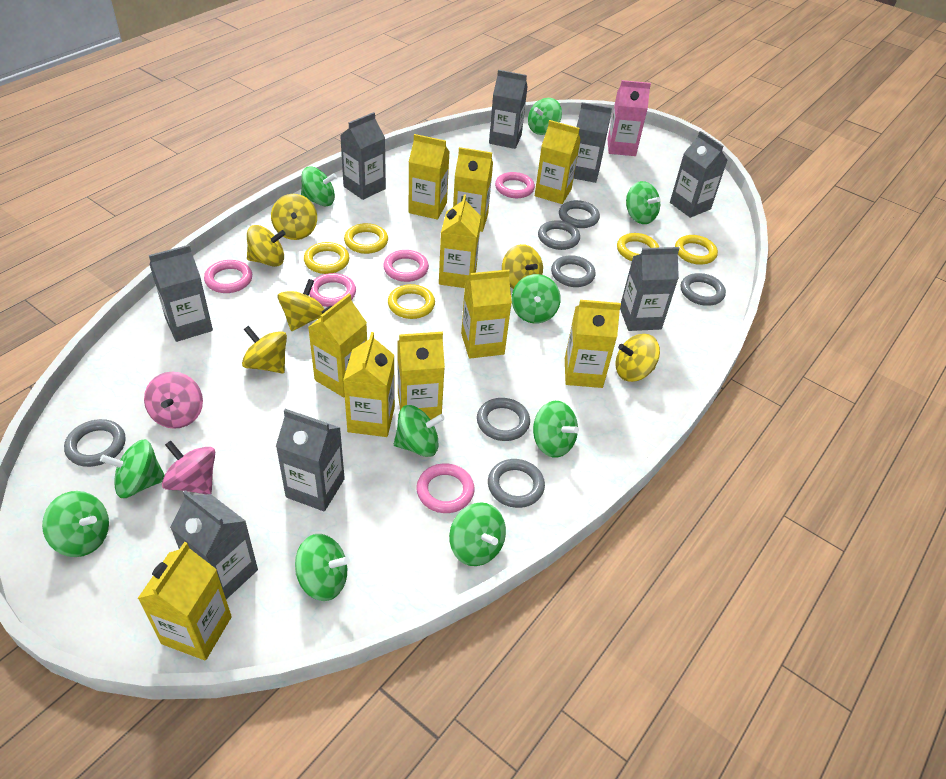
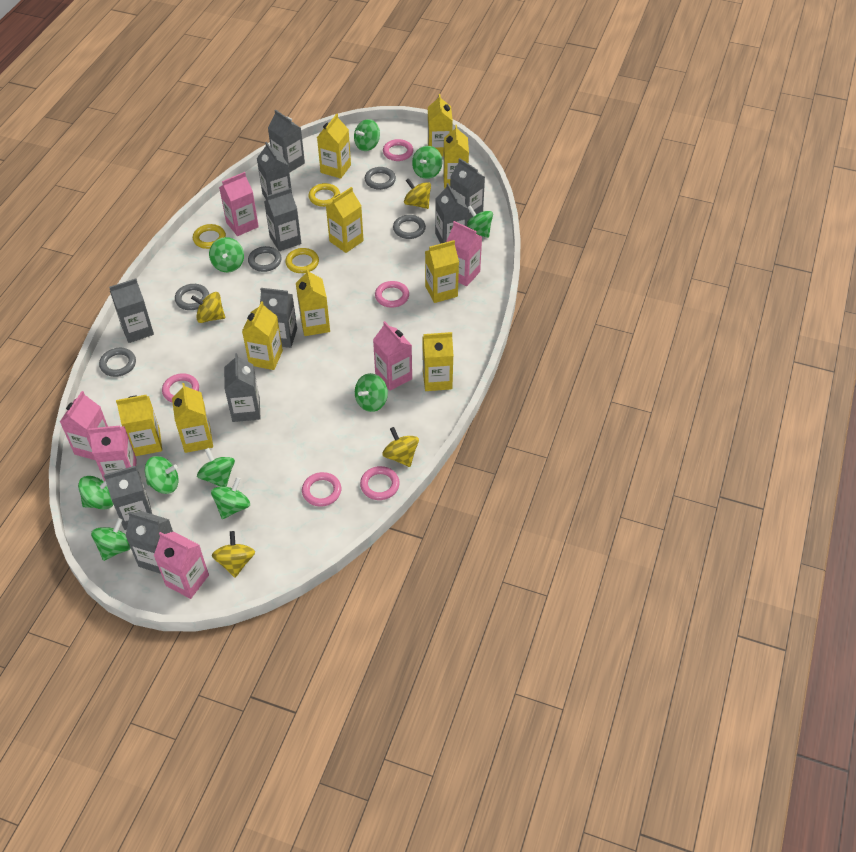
grey carton: [149,245,213,342] [170,490,258,599] [276,409,345,511] [340,112,386,200] [489,70,528,149] [574,102,612,183] [620,247,680,331] [670,131,728,218] = 8 -> [104,466,152,530] [109,278,154,343] [125,511,173,574] [224,353,261,422] [257,142,292,200] [260,288,297,348] [264,188,301,251] [268,110,305,173] [435,183,468,244] [450,158,485,222] = 10
grey ring: [64,419,126,467] [477,398,530,441] [488,459,545,508] [538,220,580,250] [551,255,596,287] [559,200,600,228] [681,273,726,306] = 7 -> [99,348,136,377] [175,284,209,310] [248,246,282,272] [365,167,396,190] [393,215,426,239] = 5
pink carton: [607,80,651,156] = 1 -> [60,391,108,460] [88,426,137,481] [154,532,209,599] [219,172,259,236] [373,321,412,391] [446,221,482,286] = 6
pink spinning top: [144,372,203,429] [162,441,215,494] = 2 -> none = 0
yellow ring: [304,242,350,274] [344,223,388,254] [388,284,435,319] [617,233,659,261] [675,235,718,265] = 5 -> [193,224,226,249] [285,248,319,273] [309,183,340,207] = 3
yellow spinning top: [242,326,287,373] [247,225,285,267] [271,194,317,240] [277,279,324,331] [502,244,543,289] [616,334,660,382] = 6 -> [191,292,225,323] [212,531,255,578] [382,427,419,467] [404,178,431,209] = 4

